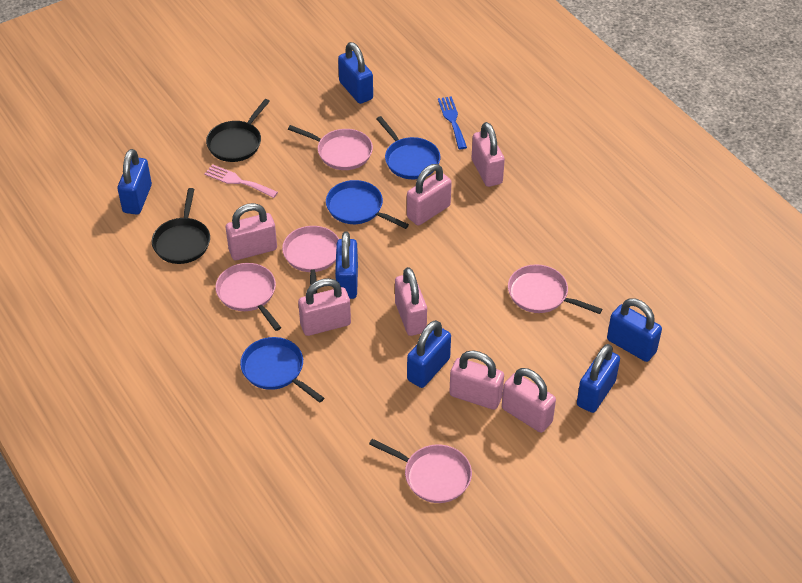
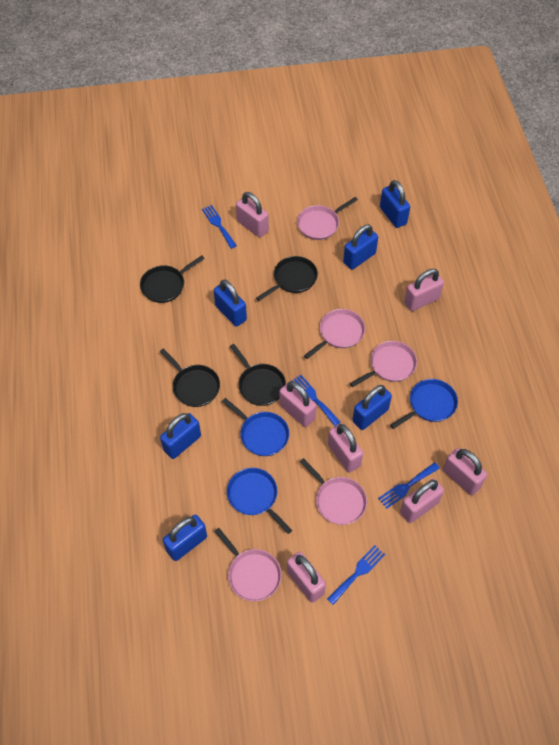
black pan: [152,188,210,264] [206,99,270,162] = 2 -> [140,256,205,303] [160,348,220,407] [230,344,286,406] [256,256,318,301] = 4
blue fork: [438,96,467,149] = 1 -> [202,205,237,249] [291,374,341,426] [327,545,385,605] [378,462,440,509] = 4
pink fork: [204,164,278,198] = 1 -> none = 0

